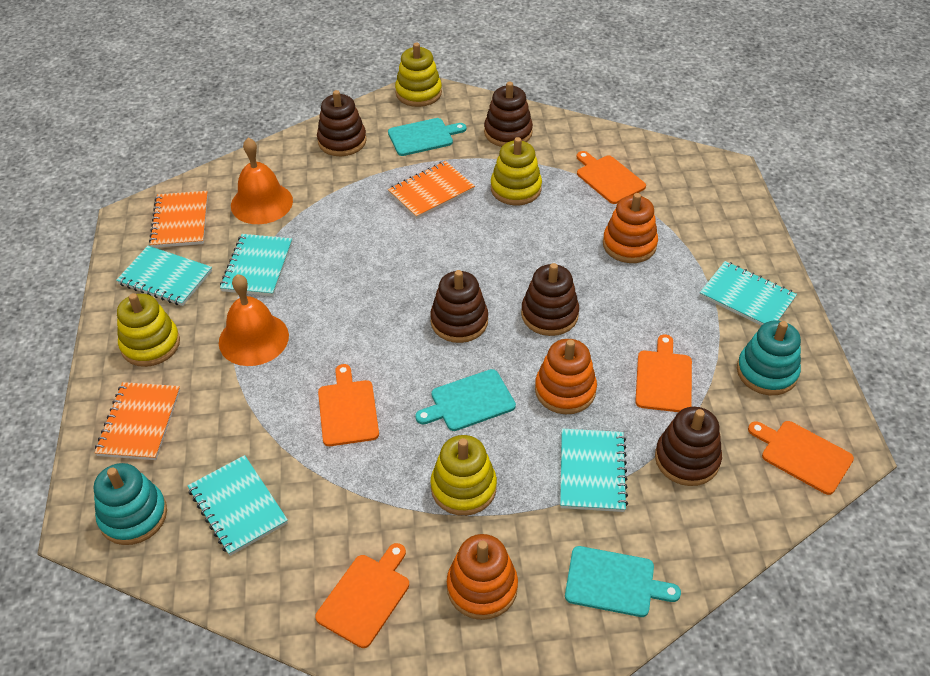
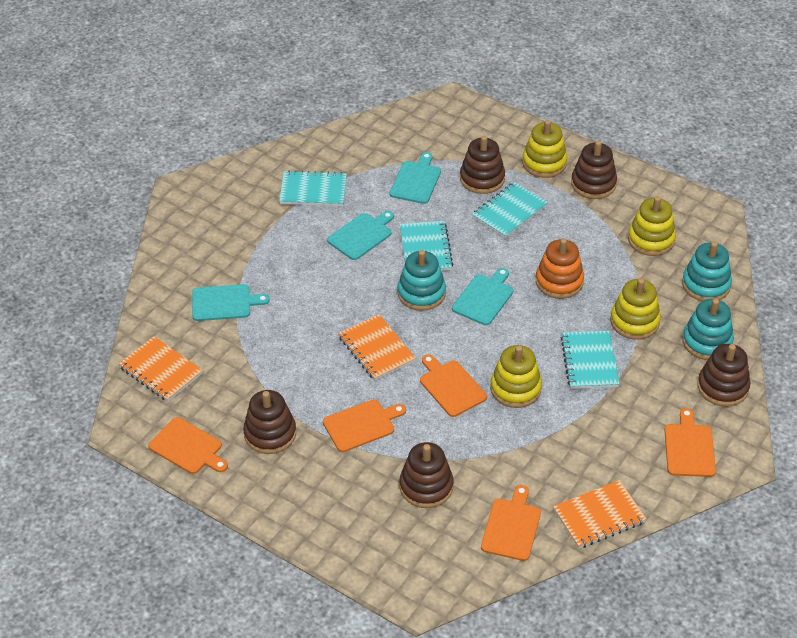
orange bell: [219,274,289,366] [231,138,293,224] = 2 -> none = 0
orange stacking toy: [447,534,518,620] [535,339,597,414] [603,193,658,263] = 3 -> [536,238,584,299] = 1
turquoise cutting board: [388,118,466,156] [415,369,516,431] [565,546,681,617] = 3 -> [192,284,270,321] [327,211,394,260] [390,152,441,204] [452,268,513,325] = 4
turquoise notebook: [116,246,212,306] [187,455,288,556] [220,234,292,296] [560,428,628,512] [700,261,797,326] = 5 -> [279,170,347,206] [400,221,453,271] [472,182,548,238] [561,331,620,389] = 4
turquoise stacking toy: [94,463,167,545] [737,321,801,395] = 2 -> [397,250,446,311] [682,242,732,301] [682,299,734,360] = 3

